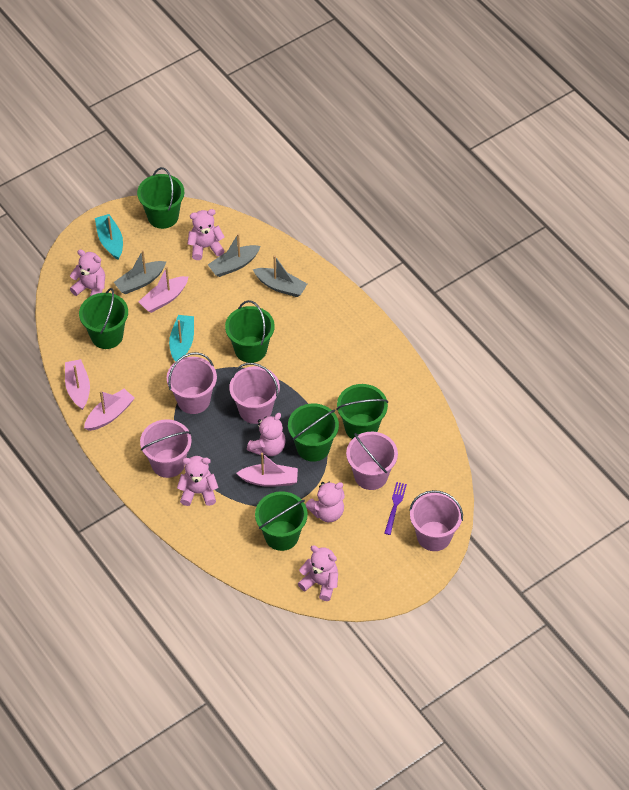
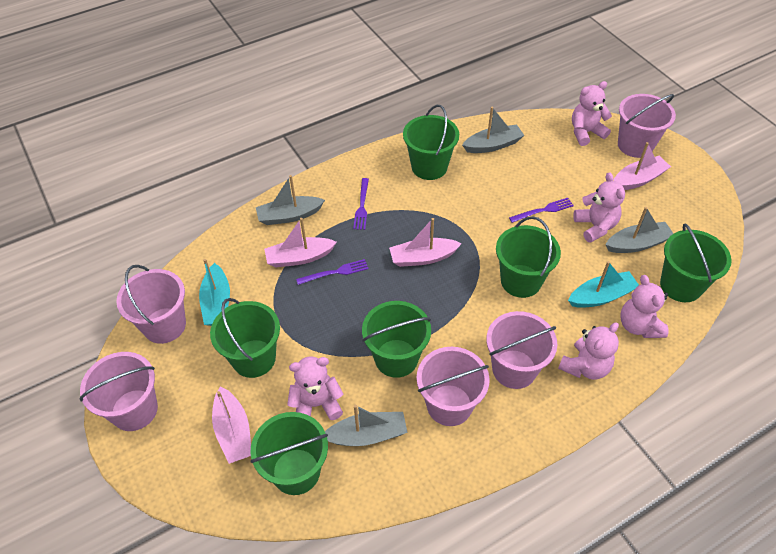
grey boat: [114,250,166,294] [208,234,261,277] [253,255,307,297] = 3 -> [256,175,325,225] [325,405,408,446] [462,107,524,153] [606,207,674,253] = 4
pink teddy bear: [70,249,105,296] [177,456,218,506] [187,209,225,260] [247,413,286,456] [298,546,338,601] [306,481,345,522] = 6 -> [287,356,344,420] [558,322,619,380] [572,81,612,146] [573,172,625,243] [620,275,668,338] = 5
purple fork: [384,482,407,535] = 1 -> [296,259,369,285] [353,178,369,230] [509,198,574,223] = 3

